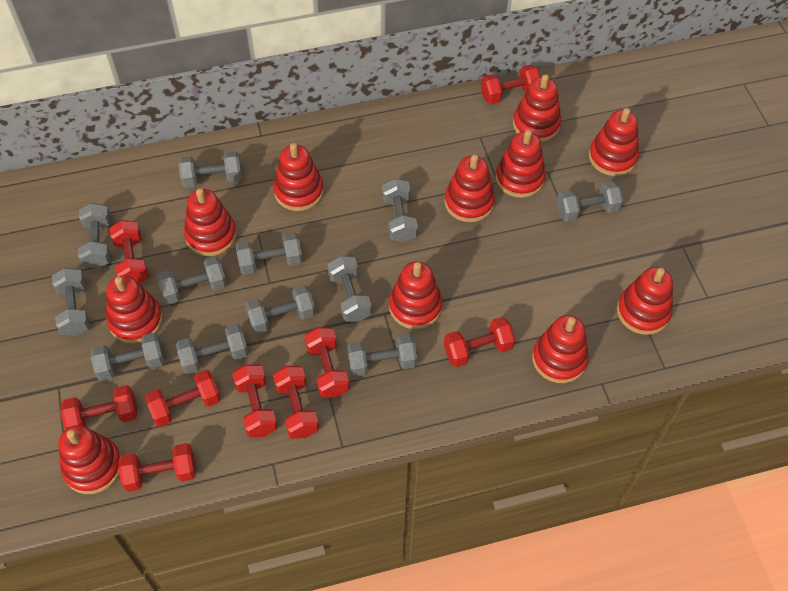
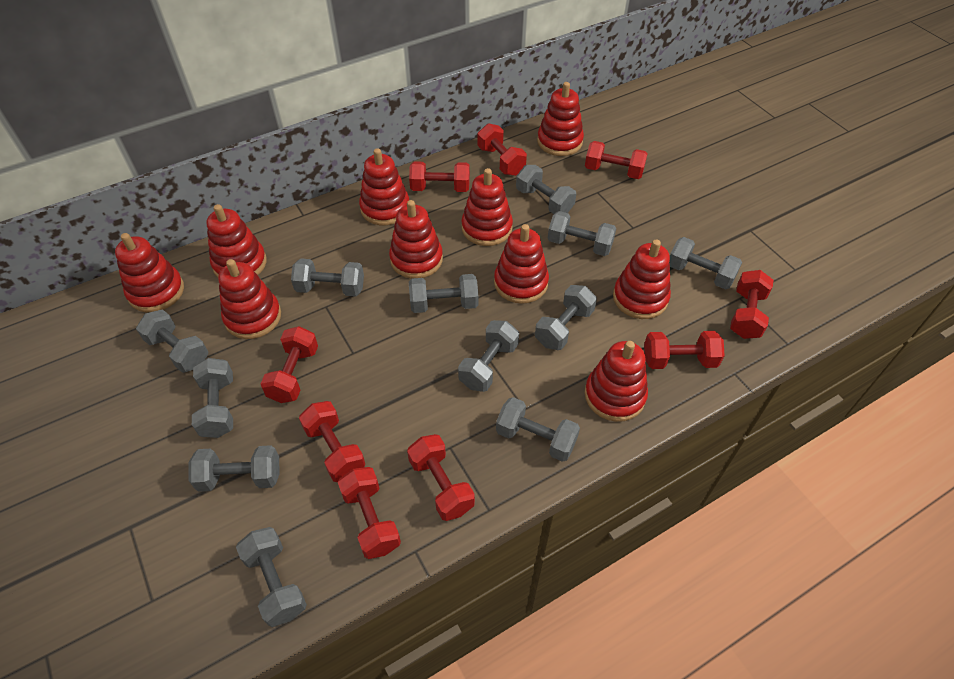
red stacking toy: [58,425,121,494] [106,275,163,344] [184,188,237,256] [273,143,324,211] [389,261,443,329] [444,154,495,222] [495,130,546,198] [513,74,561,142] [532,315,589,383] [589,108,639,176] [617,267,673,335] = 11 -> [115,233,184,312] [206,204,267,277] [218,259,281,339] [359,148,409,225] [389,200,443,279] [461,168,513,246] [494,224,549,304] [537,82,584,156] [585,341,648,422] [613,240,671,319] = 10

